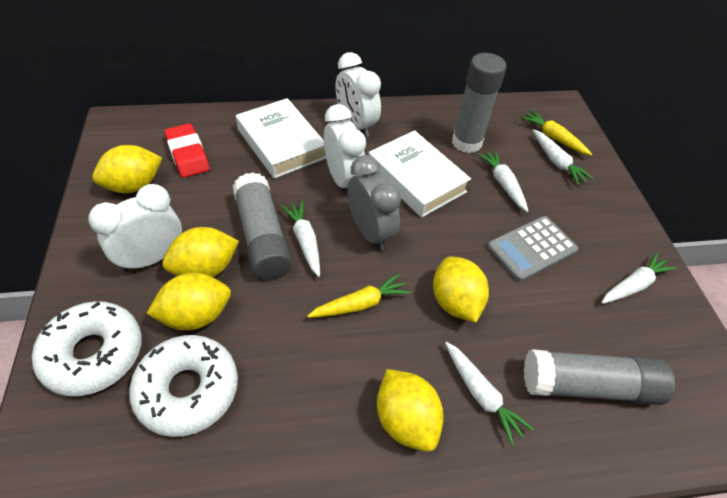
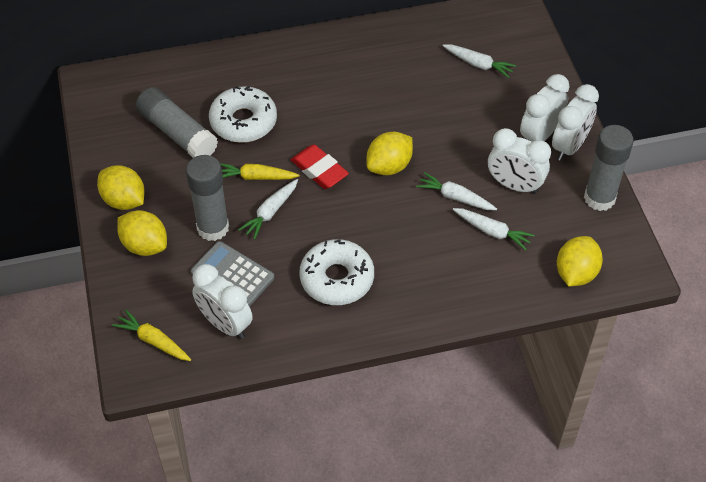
grey clock: [347,155,401,251] = 1 -> none = 0
white book: [236,98,326,179] [368,130,471,218] = 2 -> none = 0
white carrot: [281,200,320,277] [445,342,534,446] [477,149,528,212] [533,129,594,185] [601,252,676,304] = 5 -> [238,179,298,240] [416,172,497,210] [443,44,516,78] [453,208,535,250] = 4
white clock: [88,184,182,272] [324,104,366,188] [335,52,381,137] = 3 -> [192,264,253,339] [488,128,551,194] [520,74,570,142] [552,84,599,161] = 4
yellow lemon: [92,145,162,193] [146,273,231,330] [162,227,239,277] [377,369,444,451] [433,257,489,322] = 5 -> [97,165,145,210] [117,210,167,256] [366,132,413,175] [557,236,603,286] = 4

